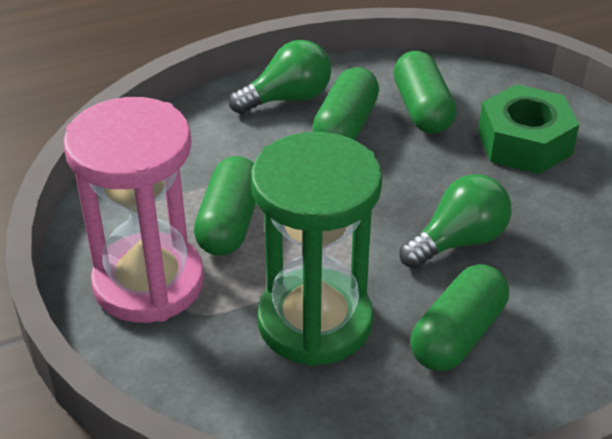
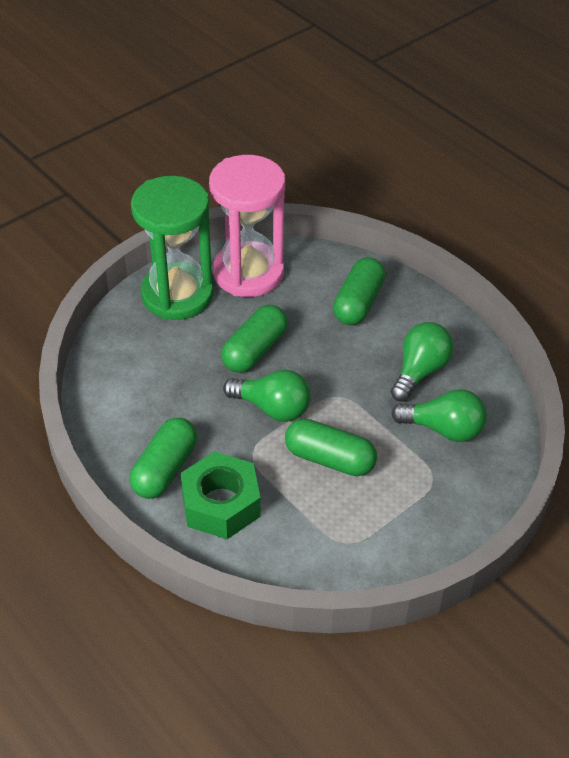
green light bulb: [229,40,331,114] [399,174,512,269] = 2 -> [223,370,311,422] [391,322,454,401] [391,389,487,442] = 3

